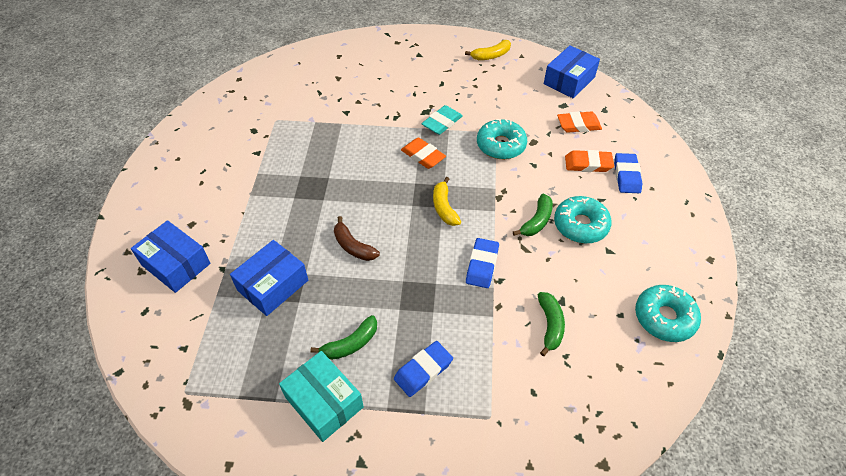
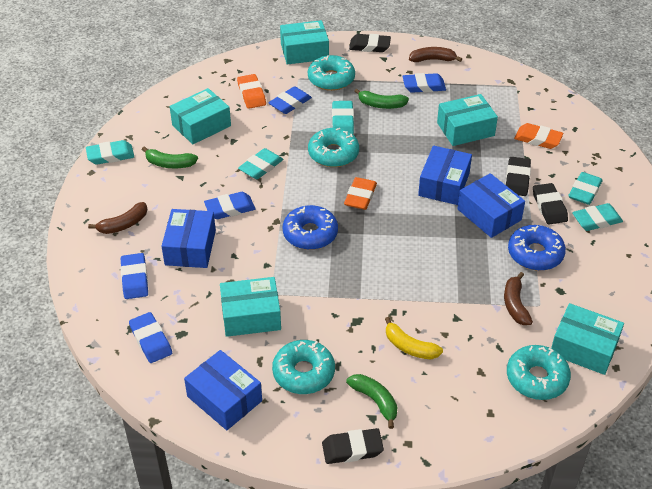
black eraser: none = 0 -> [322,428,384,464] [349,34,391,52] [506,157,531,196] [533,183,568,224] = 4
blue box: [131,220,211,293] [230,240,308,316] [544,45,600,98] = 3 -> [161,209,216,268] [184,350,262,430] [418,146,472,205] [457,173,525,238] = 4
blue donut: none = 0 -> [283,205,338,250] [508,225,566,271] = 2
blue eraser: [394,341,453,397] [466,238,499,288] [614,153,642,193] = 3 -> [120,253,148,299] [129,312,172,363] [204,192,256,219] [268,86,312,114] [403,73,446,93] = 5
brown banana: [334,216,380,261] = 1 -> [88,202,147,234] [409,47,462,62] [504,272,533,325] = 3
turquoise box: [279,351,364,442] = 1 -> [170,88,231,144] [220,277,281,337] [280,20,329,64] [437,94,498,146] [551,303,624,375] = 5
turquoise donut: [477,119,527,159] [554,196,612,243] [635,285,701,342] = 3 -> [272,340,335,394] [308,55,355,91] [308,128,359,167] [507,345,571,400] = 4
turquoise eraser: [422,105,462,135] = 1 -> [86,140,134,165] [238,148,283,179] [332,101,354,134] [568,172,602,205] [572,203,623,231] = 5
yellow banana: [433,177,461,226] [465,40,511,60] = 2 -> [385,317,443,359] = 1

